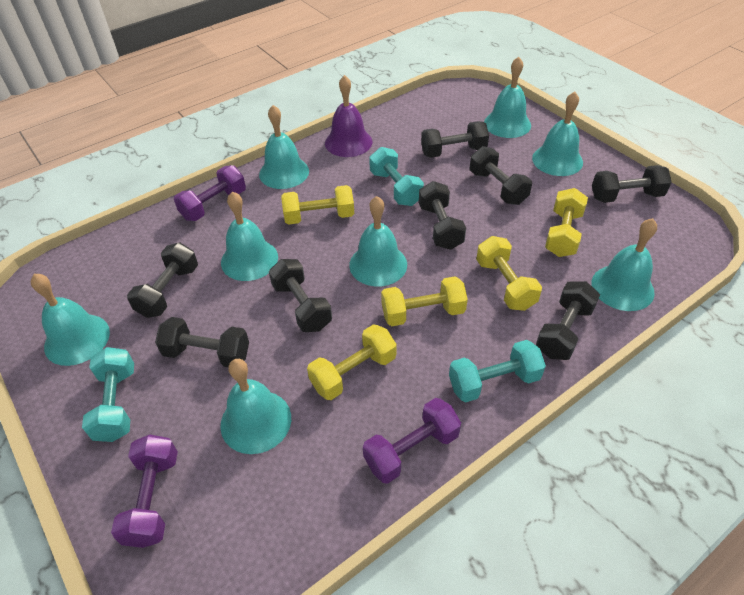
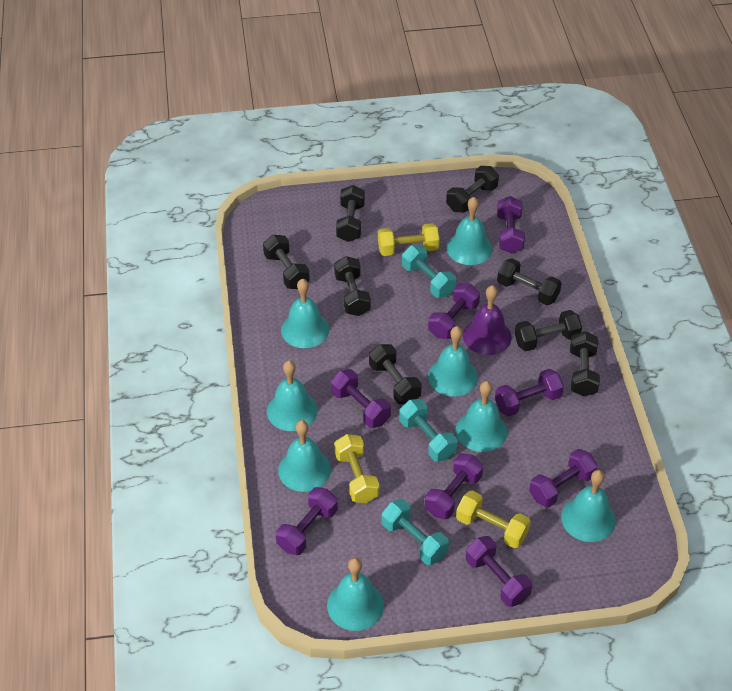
purple dumbbell: [111,435,178,548] [174,165,246,221] [363,398,461,484] = 3 -> [276,487,338,555] [331,369,391,428] [425,454,483,519] [428,284,480,339] [466,536,532,607] [495,369,564,416] [497,196,525,254] [529,449,598,508] = 8
yellow dumbbell: [281,185,354,225] [307,324,396,400] [381,276,468,326] [476,236,542,311] [545,188,588,257] = 5 -> [334,434,379,503] [378,223,440,256] [456,491,531,548] = 3

